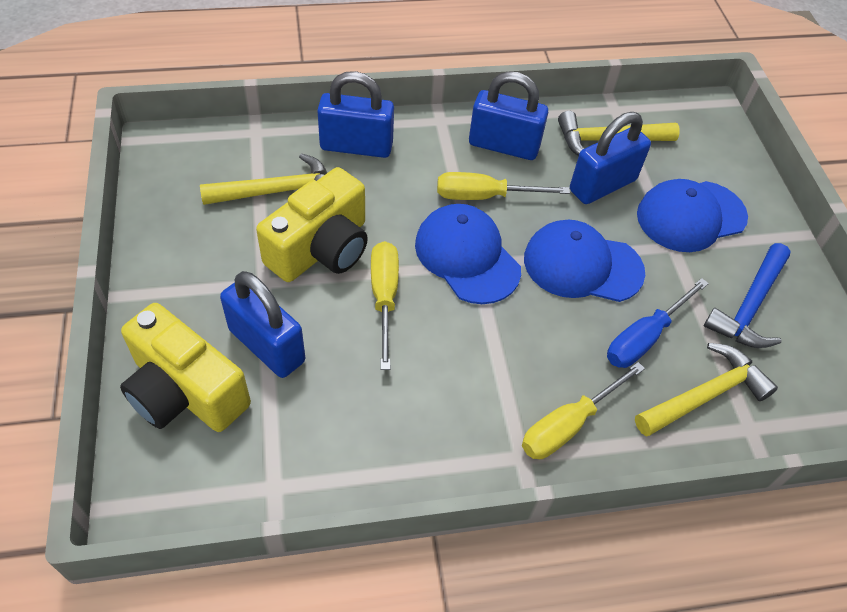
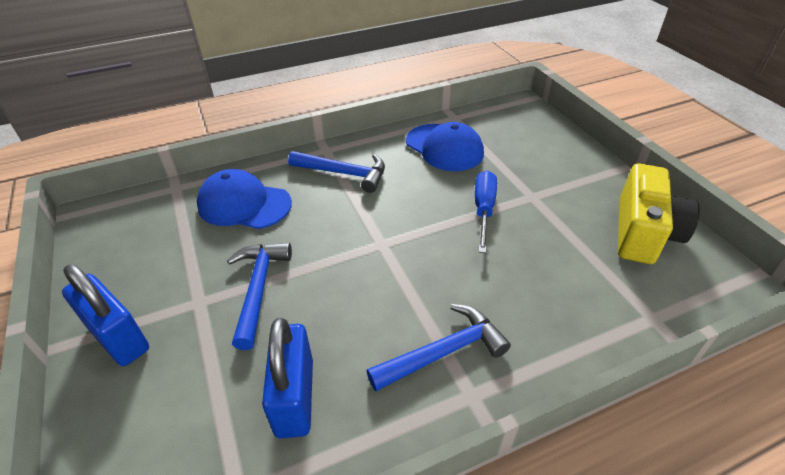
blue cap: [415,204,521,304] [524,220,645,302] [637,179,748,252] = 3 -> [197,169,292,229] [406,122,484,171] = 2
blue hammer: [704,243,791,348] = 1 -> [227,242,292,350] [288,151,385,193] [367,304,511,391] = 3
blue padlock: [220,271,305,378] [317,71,394,158] [469,71,548,160] [570,112,651,204] = 4 -> [62,264,149,366] [262,318,313,438] = 2
yellow camera: [120,303,251,432] [256,167,368,282] = 2 -> [618,163,700,264] = 1
yellow hammer: [200,153,327,205] [558,111,680,156] [635,343,778,436] = 3 -> none = 0
yellow screwdriver: [371,241,399,370] [437,172,570,200] [522,362,645,459] = 3 -> none = 0

